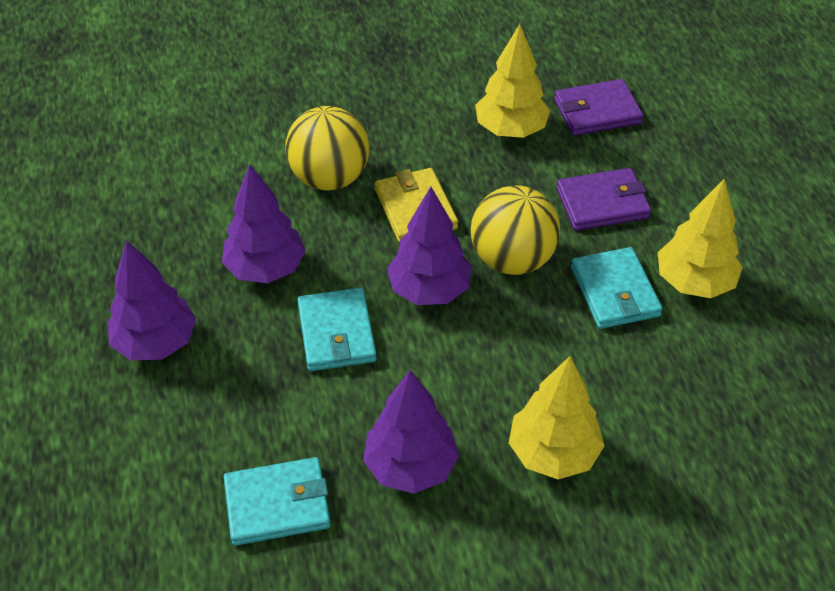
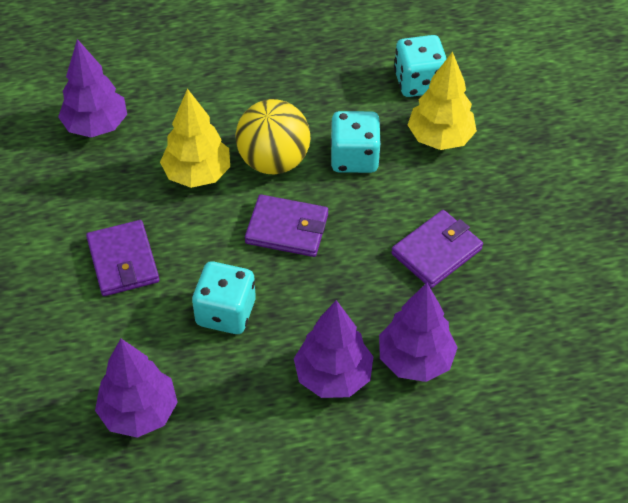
purple wallet: [554,79,643,136] [556,168,651,231] = 2 -> [86,220,159,296] [245,194,328,257] [391,210,483,288] = 3
turquoise dice: none = 0 -> [192,261,256,334] [330,111,381,173] [394,35,447,97] = 3
turquoise wallet: [224,457,331,546] [297,288,377,371] [571,247,663,329] = 3 -> none = 0
yellow ball: [285,106,369,190] [471,186,560,275] = 2 -> [235,99,310,174] = 1
yellow tree: [475,24,550,138] [509,356,605,479] [658,178,743,298] = 3 -> [160,88,230,188] [408,52,477,150] = 2
yellow wallet: [375,168,458,243] = 1 -> none = 0

